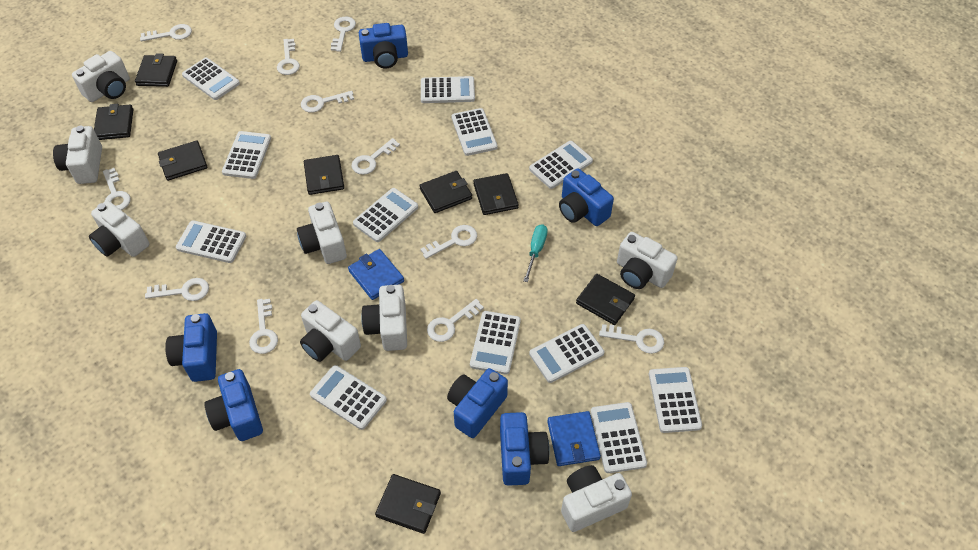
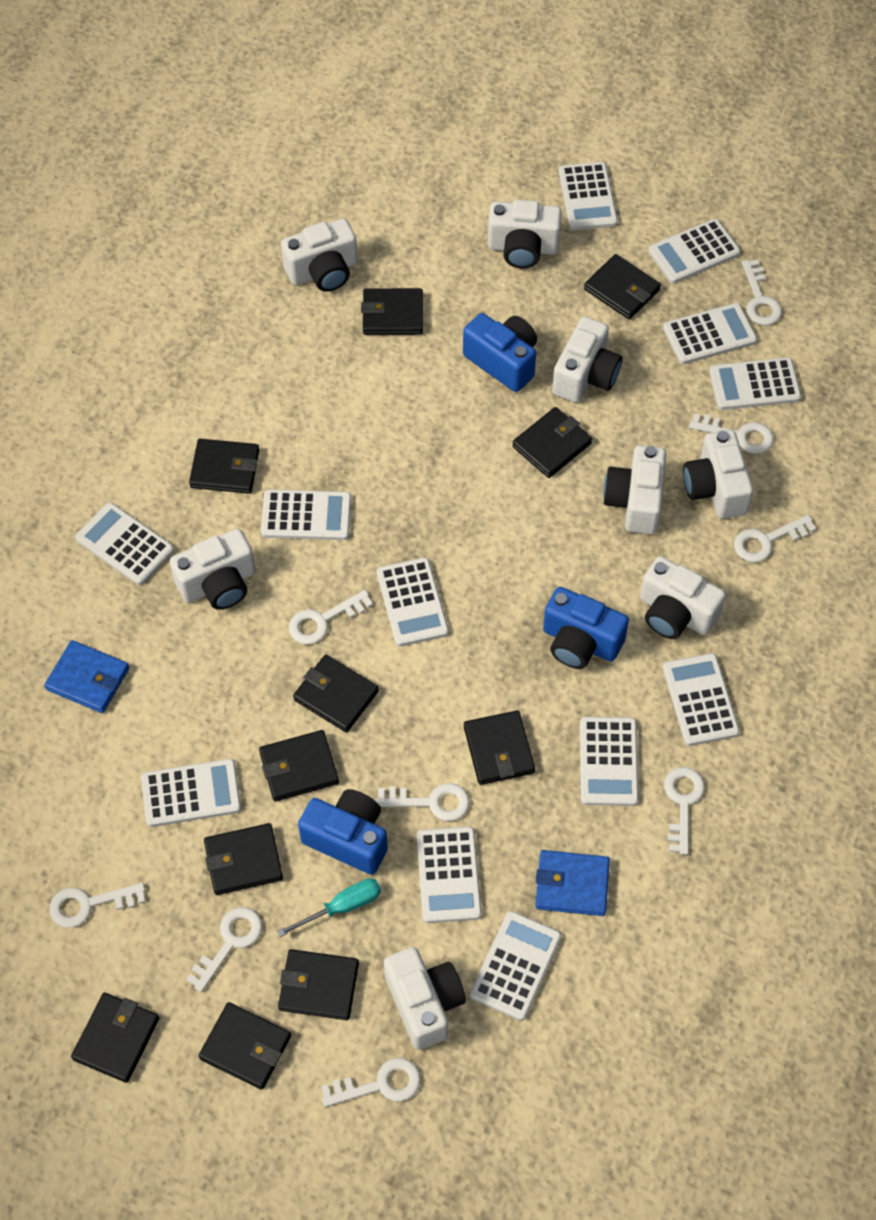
black wallet: [94,104,134,140] [135,53,177,87] [158,140,208,181] [304,155,344,195] [375,474,441,534] [419,171,472,213] [473,173,519,215] [576,274,635,325] = 8 -> [71,993,159,1083] [189,439,259,493] [199,1002,291,1090] [204,823,283,895] [259,730,339,801] [278,949,359,1020] [293,654,379,732] [361,288,423,335] [464,710,535,785] [512,407,592,478] [584,254,661,319] = 11
blue camera: [165,313,217,382] [204,369,263,441] [359,23,408,68] [447,368,508,438] [500,412,550,486] [559,168,614,226] = 6 -> [298,789,388,875] [463,313,537,392] [543,587,629,669] = 3
white key: [103,168,131,210] [140,24,192,41] [145,278,209,301] [249,299,278,354] [277,39,300,75] [301,91,354,113] [331,16,356,52] [351,138,400,175] [421,225,477,259] [427,299,484,342] [599,324,664,354] = 11 -> [50,883,145,928] [186,907,263,992] [289,590,373,644] [321,1058,421,1107] [376,783,470,821] [664,767,705,855] [689,413,774,454] [734,515,816,562] [742,260,782,325] = 9

